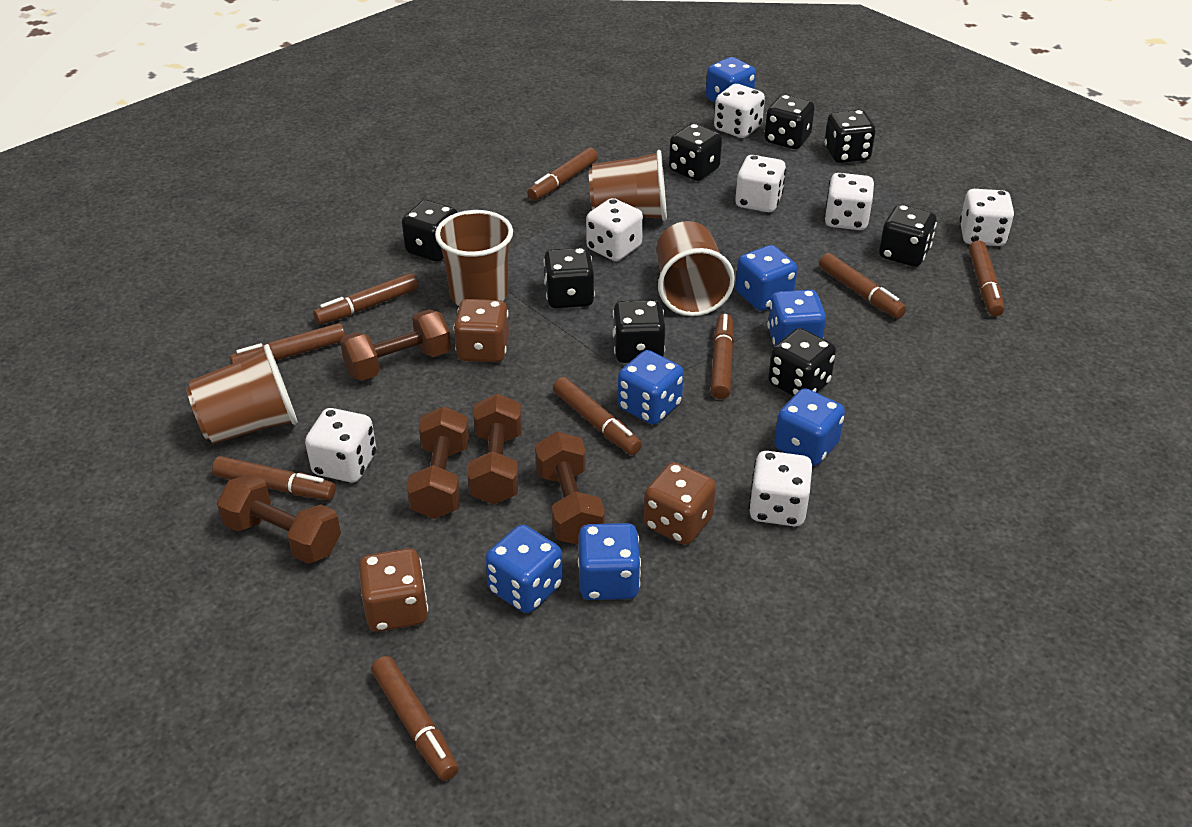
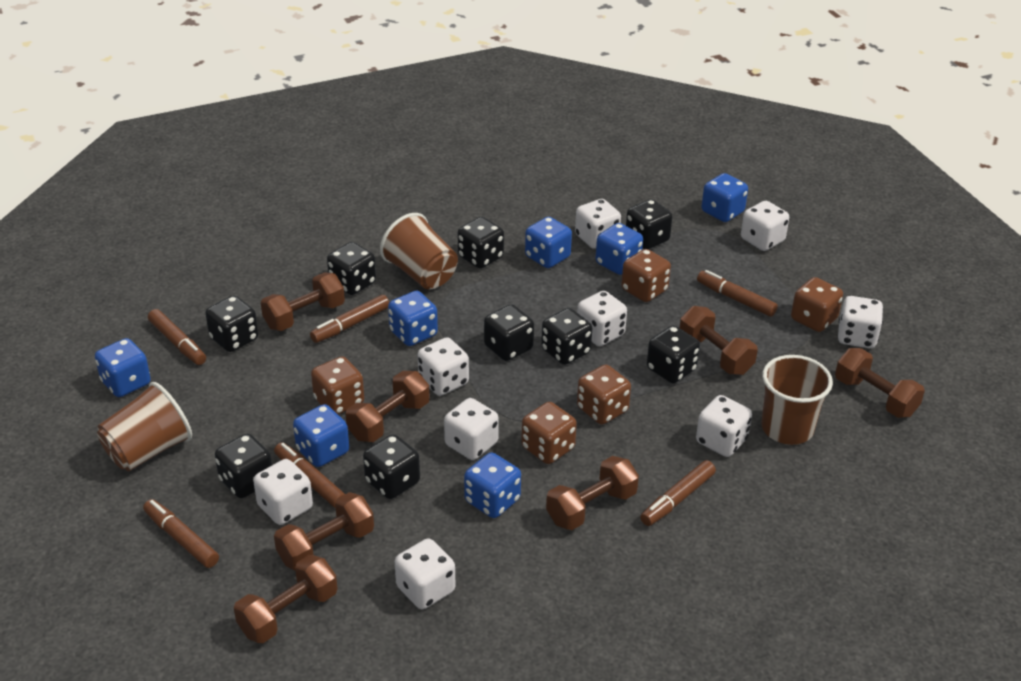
black dice: [402,200,458,262] [543,247,595,308] [612,300,665,363] [669,123,722,181] [764,95,815,149] [768,328,836,396] [824,110,876,163] [879,204,937,267] = 8 -> [205,296,258,352] [215,434,272,498] [327,242,376,295] [363,434,420,499] [458,217,504,268] [484,304,534,361] [541,308,592,365] [626,199,672,249] [647,326,700,383] = 9
brown cup: [186,345,298,444] [435,210,513,306] [589,150,667,221] [657,221,735,316] = 4 -> [97,382,192,471] [380,213,458,290] [761,355,833,445] = 3
brown dice: [359,548,428,632] [453,299,509,362] [644,462,716,545] = 3 -> [311,356,364,415] [521,402,577,464] [577,365,631,425] [621,249,671,302] [791,277,843,332] = 5
brown dumbbell: [217,474,341,564] [340,309,451,381] [407,406,469,519] [467,393,522,504] [535,431,605,545] = 5 -> [234,555,338,643] [261,272,345,331] [274,492,374,570] [346,371,430,442] [546,456,639,530] [679,306,758,375] [835,348,925,418] = 7
brown marker: [212,456,336,500] [230,323,346,364] [313,273,418,325] [371,656,459,781] [527,147,598,201] [553,377,642,455] [711,314,734,399] [819,253,906,319] [969,240,1004,316] = 9 -> [143,499,219,568] [148,309,206,365] [274,442,345,508] [310,295,389,343] [640,460,716,526] [697,270,778,317] = 6
white dice: [305,408,376,482] [586,198,643,261] [714,84,765,138] [735,155,786,212] [749,451,812,527] [824,173,874,230] [960,189,1014,246] = 7 -> [253,459,313,525] [395,538,455,609] [418,337,469,396] [444,398,499,460] [575,199,621,249] [577,291,627,346] [696,395,752,457] [741,201,789,251] [838,296,883,348] = 9

